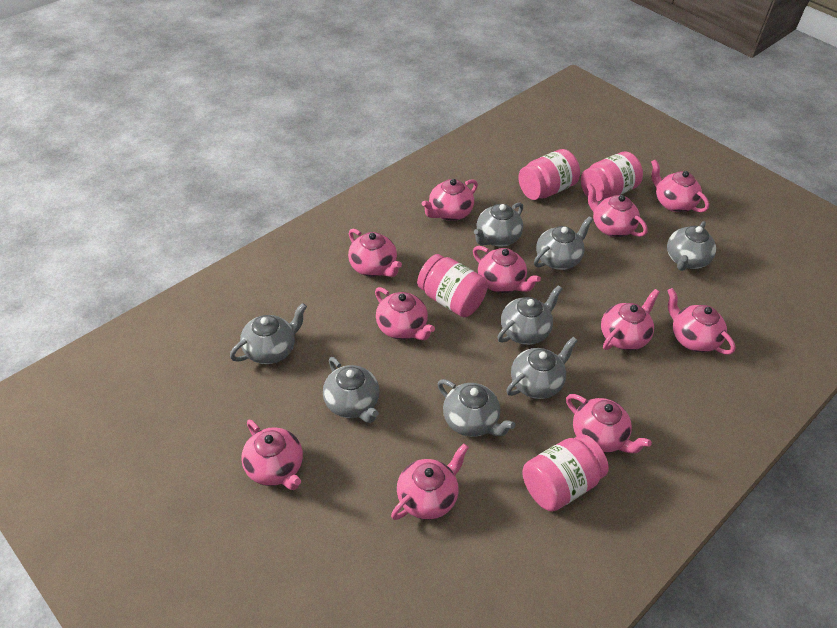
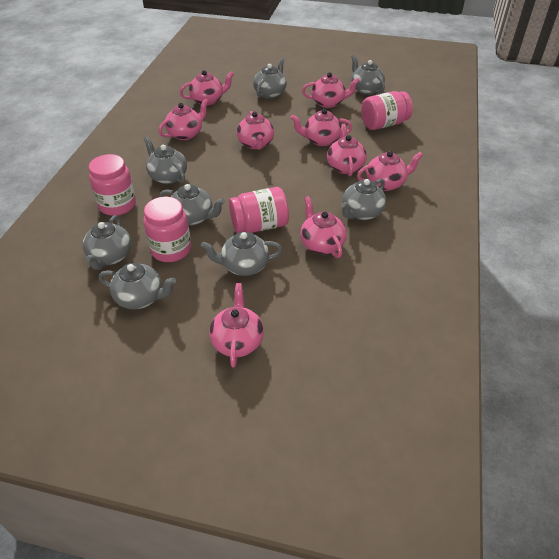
pink teapot: [241,420,303,490] [348,228,402,277] [375,287,435,340] [391,444,469,520] [422,179,478,221] [473,246,541,293] [566,394,652,453] [587,183,647,237] [601,289,660,350] [651,159,709,212] [667,288,736,354] = 11 -> [159,98,208,140] [180,70,234,106] [209,283,264,368] [237,111,274,150] [290,109,353,146] [300,196,347,258] [302,72,360,108] [327,124,367,177] [357,151,423,191] = 9

